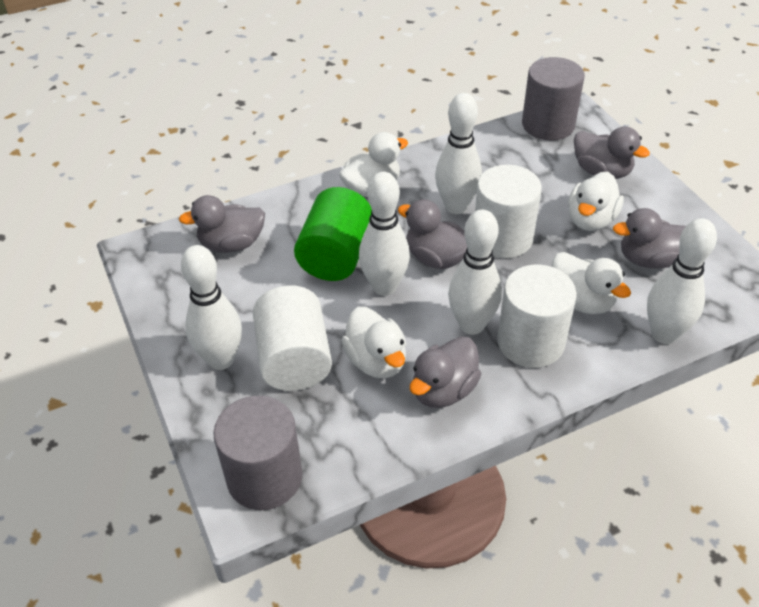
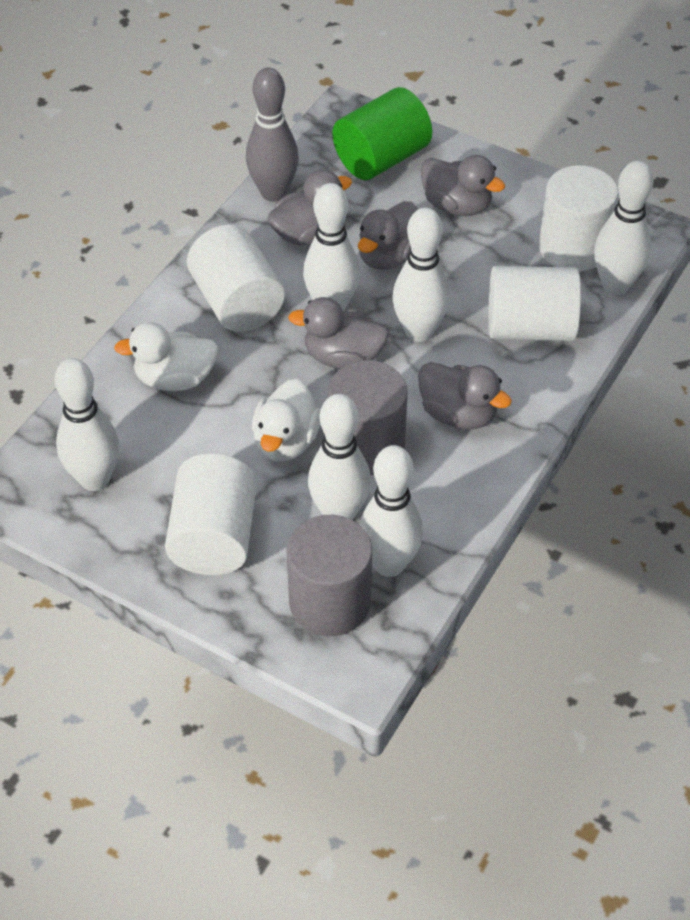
grey bowling pin: none = 0 -> [246,68,299,202] = 1
white bowling pin: [181,245,242,370] [359,172,410,296] [435,93,482,214] [448,210,502,335] [647,218,717,344] = 5 -> [55,358,119,491] [303,183,360,312] [308,394,371,520] [360,445,423,577] [392,208,450,342] [594,161,654,295] = 6
white cylinder: [253,286,332,391] [475,165,542,258] [497,265,577,368] = 3 -> [165,453,257,575] [187,224,285,332] [488,266,581,341] [539,165,618,272] = 4
white duck: [339,132,408,197] [342,307,406,378] [551,252,631,314] [568,172,624,231] = 4 -> [114,322,218,391] [252,379,320,462] = 2

